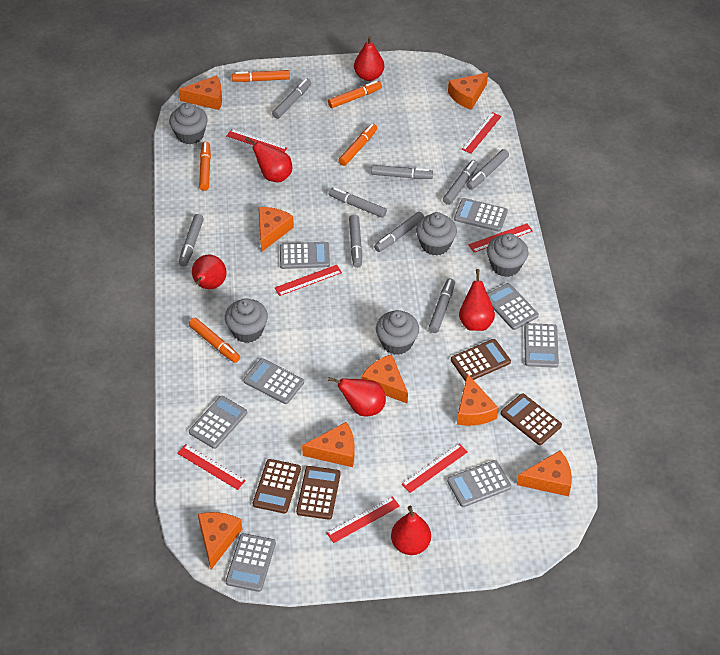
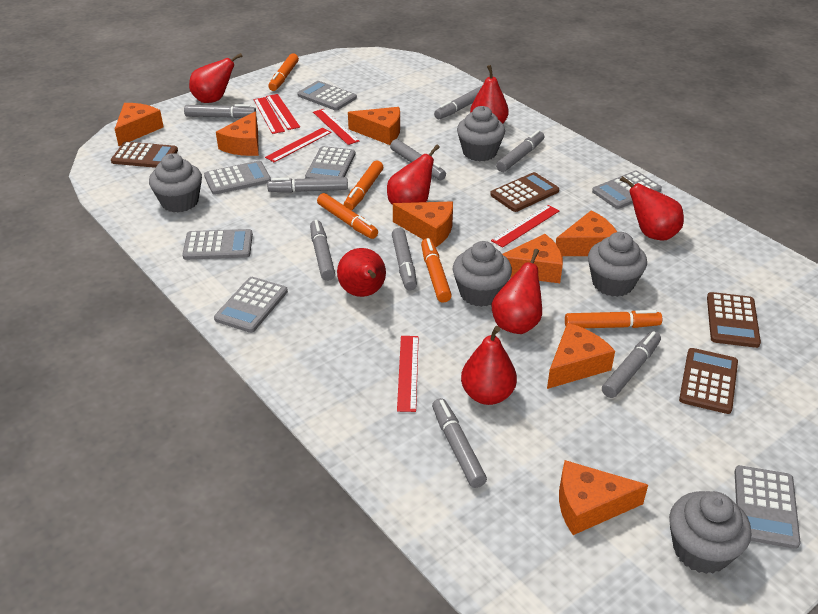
grey calculator: [189,396,247,449] [226,533,276,592] [244,358,304,404] [280,242,330,269] [447,460,511,507] [454,198,508,232] [487,283,539,330] [524,323,559,368] = 8 -> [182,229,253,260] [204,161,271,195] [214,277,288,333] [297,81,357,111] [305,146,355,179] [592,171,662,209] [735,465,801,549] = 7
red pear: [192,255,226,289] [245,137,292,182] [328,377,386,417] [354,36,384,81] [391,506,431,555] [459,269,495,331] = 6 -> [189,53,243,103] [337,248,386,297] [387,144,440,205] [461,326,517,405] [470,65,509,123] [492,249,542,334] [620,176,684,240] = 7
red ruler: [177,444,246,490] [227,129,287,152] [275,265,342,296] [327,496,400,543] [402,444,468,493] [462,112,502,153] [468,224,533,252] = 7 -> [254,97,285,134] [265,127,332,162] [266,94,300,130] [313,109,359,145] [397,336,419,412] [491,205,559,248] = 6

